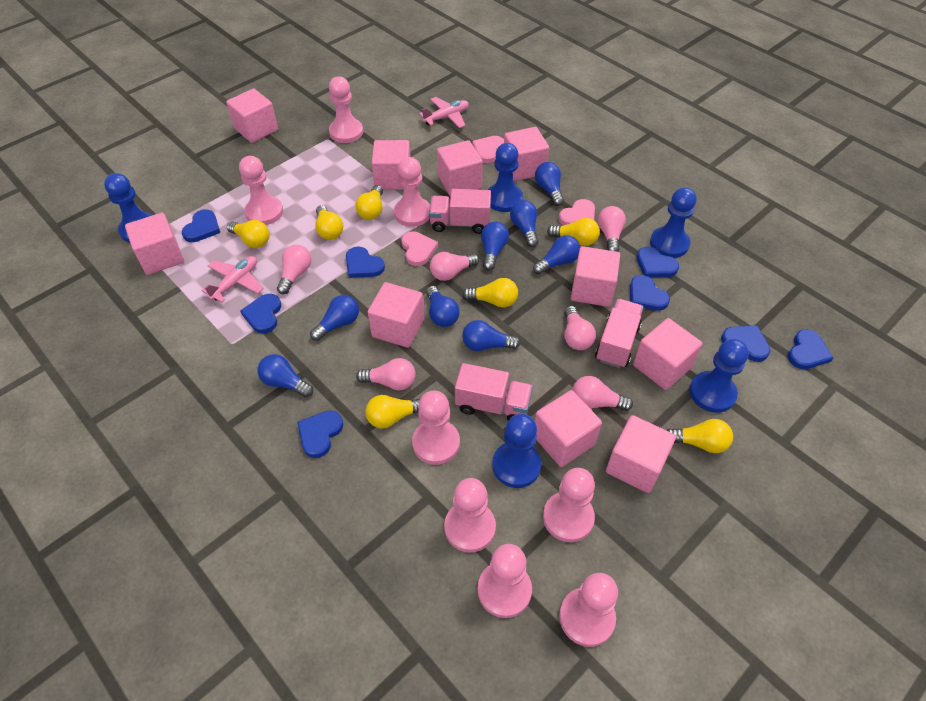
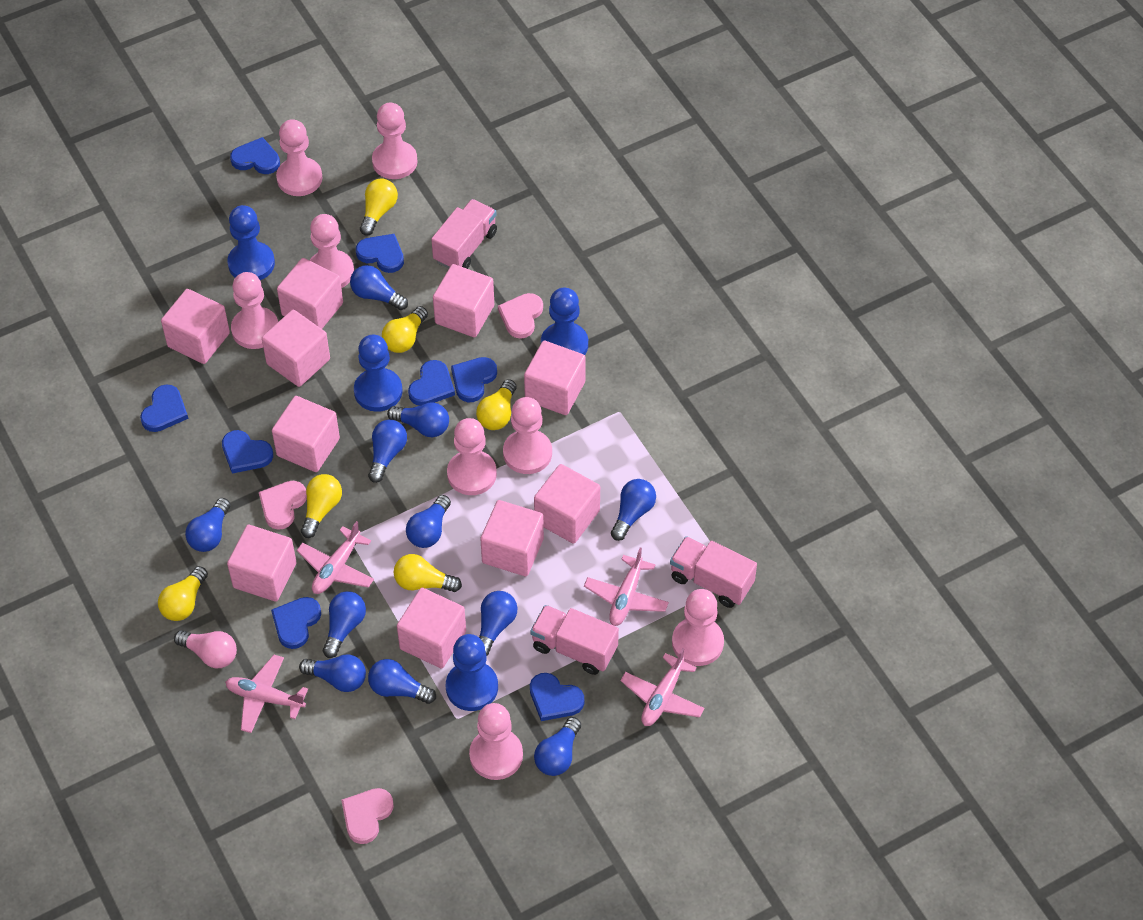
blue light bulb: [257,354,313,397] [310,295,359,341] [426,286,459,327] [462,320,521,351] [481,222,509,271] [510,200,538,247] [533,235,580,274] [535,162,564,206] = 8 -> [185,498,231,552] [299,654,366,692] [323,591,366,658] [350,265,408,310] [368,420,407,483] [368,659,436,704] [387,402,449,437] [406,495,451,548] [479,591,517,656] [534,717,581,776] [611,479,656,541] = 11
blue pawn: [104,173,153,243] [488,143,523,212] [492,414,541,488] [650,187,697,258] [690,339,749,413] = 5 -> [227,205,275,280] [354,335,402,412] [446,634,498,711] [541,288,588,355] = 4
pink light bulb: [277,245,311,294] [356,358,416,390] [430,252,479,281] [564,306,596,350] [572,376,633,411] [598,206,626,252] = 6 -> [174,630,237,668] = 1
pink plane: [201,256,264,302] [419,97,469,128] = 2 -> [225,655,308,733] [296,521,374,594] [584,547,669,626] [620,648,705,726] = 4
yellow light bulb: [227,220,269,248] [315,205,343,240] [355,185,383,220] [365,395,421,429] [463,278,518,308] [547,218,600,246] [667,419,733,453] = 7 -> [158,566,208,621] [301,474,342,538] [360,178,398,236] [382,306,428,353] [394,554,462,592] [476,379,516,430] = 6

